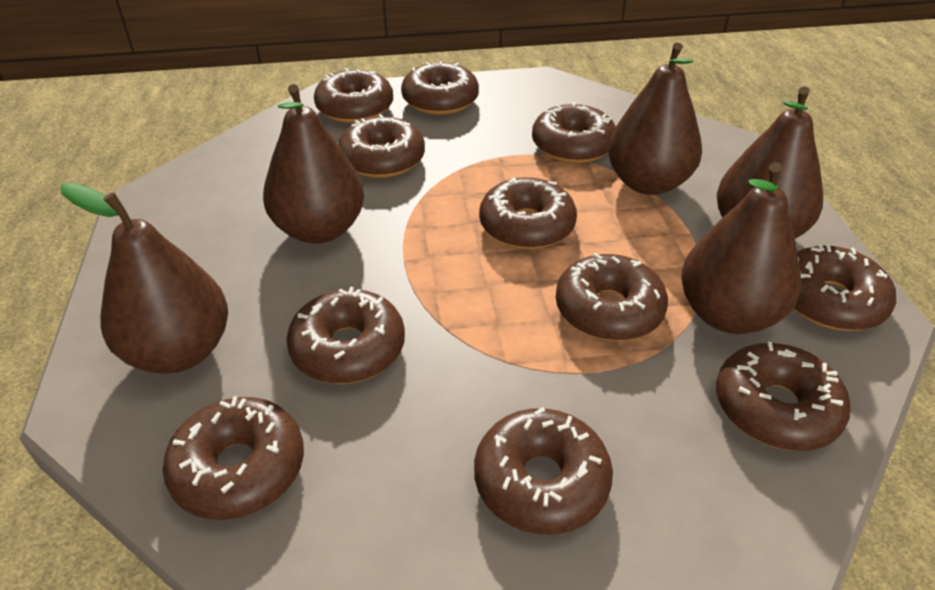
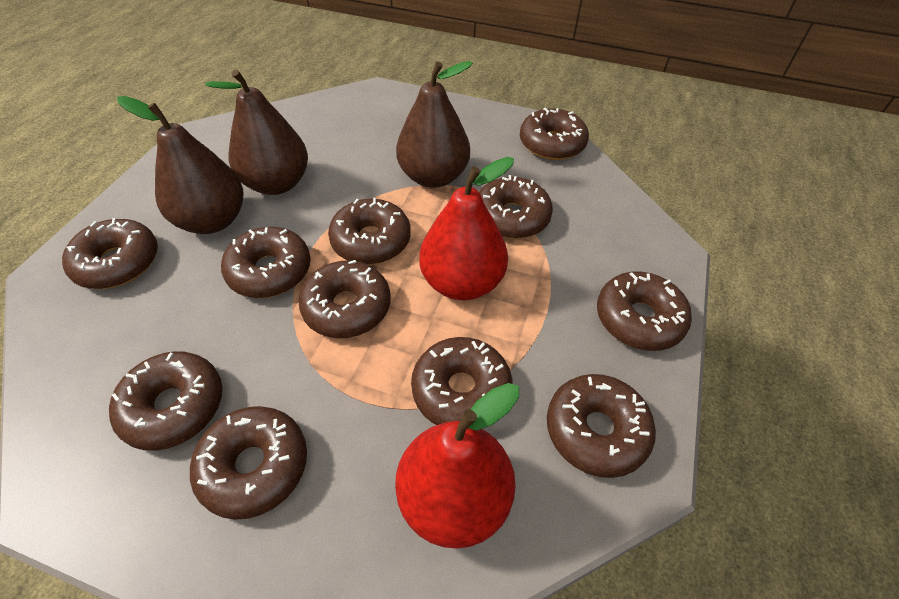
brown pear: [61,183,228,374] [263,84,364,244] [608,42,702,195] [681,162,801,334] [717,87,823,239] = 5 -> [117,96,244,234] [206,69,308,195] [396,61,473,188] = 3
red pear: none = 0 -> [395,383,519,549] [419,157,514,300] = 2

